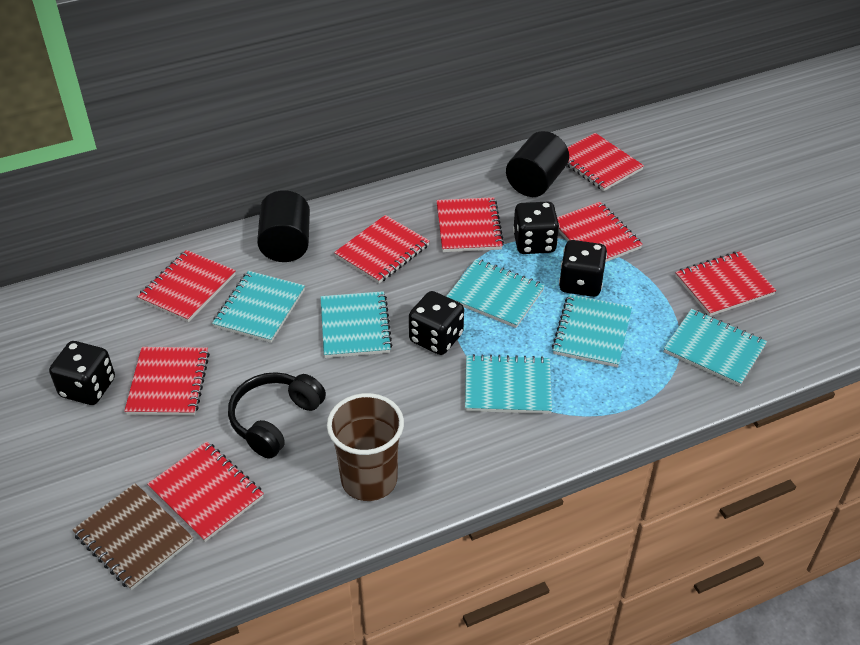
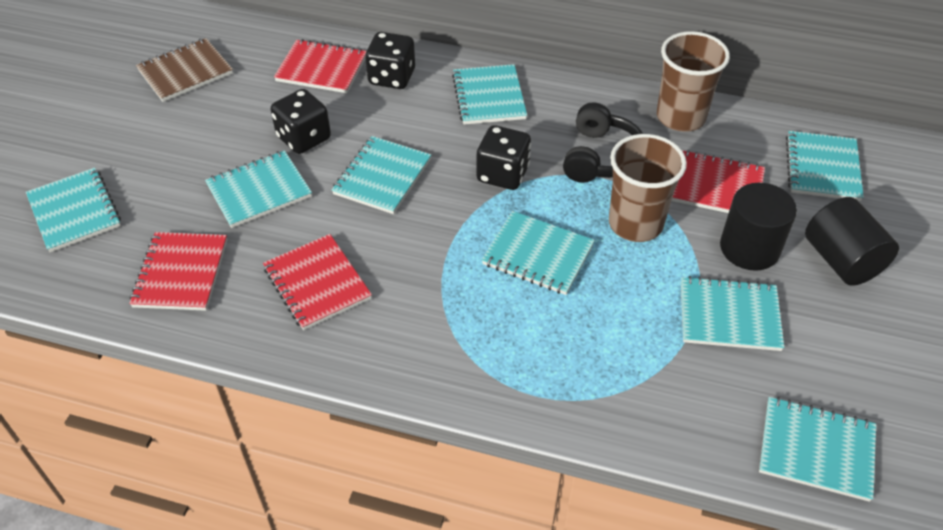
black dice: [49,341,115,405] [409,291,464,355] [513,202,559,254] [559,240,607,297] = 4 -> [271,89,331,154] [365,32,415,89] [476,125,531,190] = 3
brown cup: [327,393,404,501] = 1 -> [609,134,687,242] [657,31,730,132] = 2
red notebook: [124,347,210,416] [137,250,236,322] [147,441,264,542] [334,215,430,283] [436,197,504,252] [557,202,643,262] [567,133,644,191] [675,251,777,316] = 8 -> [129,232,227,311] [263,234,372,330] [274,39,366,93] [672,150,765,213] = 4
turquoise notebook: [212,271,305,343] [321,291,392,358] [446,259,545,328] [465,354,552,414] [552,294,632,368] [663,309,767,386] = 6 -> [26,168,121,252] [205,150,312,228] [332,136,431,214] [452,64,527,125] [482,211,595,295] [681,276,784,351] [759,397,876,502] [786,131,864,201] = 8

